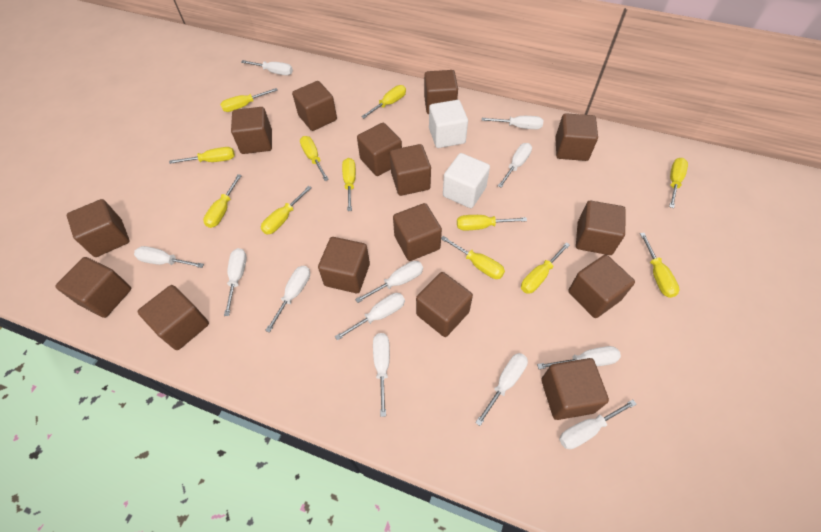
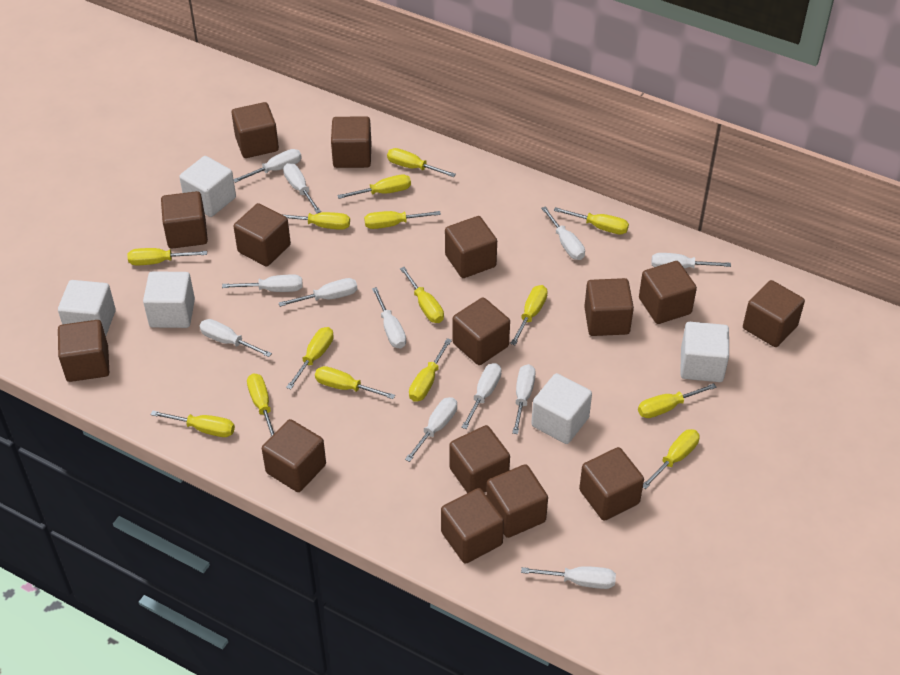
white cube: [429,100,468,148] [443,153,490,208] = 2 -> [58,280,116,336] [143,271,195,328] [179,156,236,217] [531,373,592,444] [680,322,729,382] = 5
yellow screwdriver: [169,147,235,164] [203,174,242,228] [220,88,278,112] [261,186,312,234] [300,136,329,181] [342,158,356,211] [361,85,406,118] [441,236,505,279] [457,215,527,231] [521,242,570,294] [640,233,679,298] [669,158,688,208] = 12 -> [128,248,207,265] [151,411,235,437] [247,373,274,437] [281,212,350,230] [286,327,334,389] [315,366,395,399] [337,174,411,199] [364,211,441,229] [387,148,456,177] [400,267,444,323] [409,338,452,402] [510,285,548,345] [554,207,629,234] [638,383,717,418] [643,429,700,489] = 15

